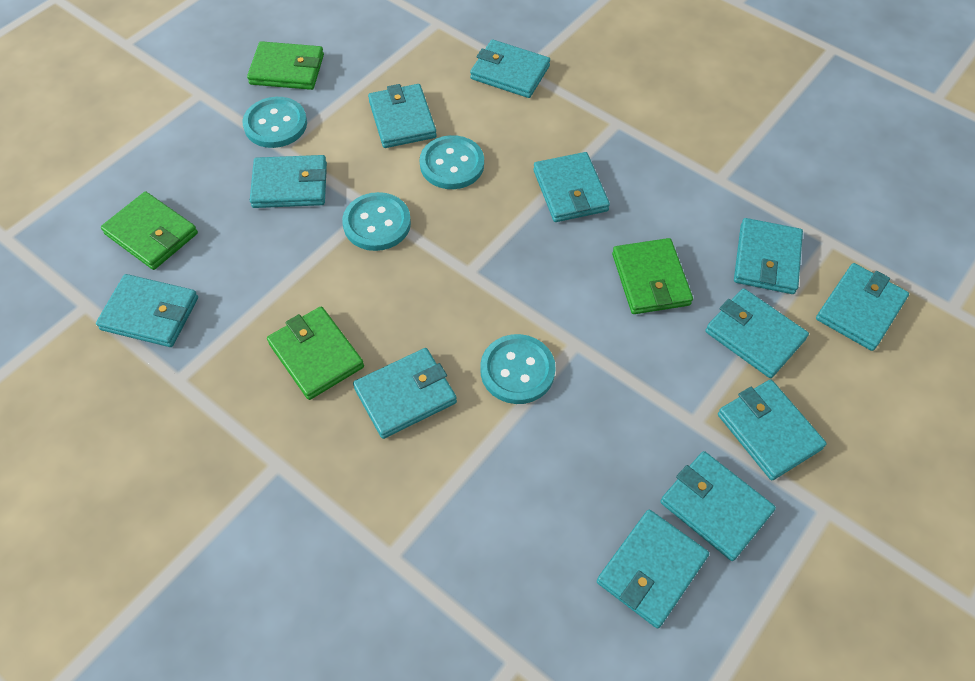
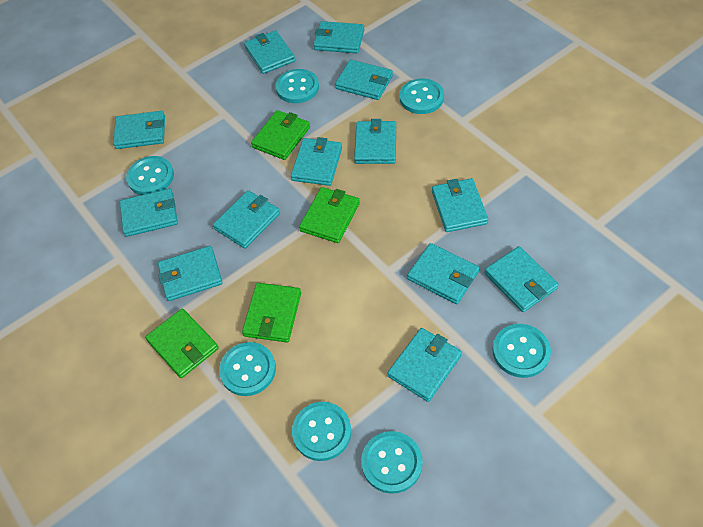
turquoise button: [243,97,307,148] [342,192,411,251] [420,135,484,189] [480,334,556,404] = 4 -> [126,156,174,195] [219,342,276,396] [276,69,319,103] [292,402,351,461] [361,431,423,494] [400,78,444,114] [493,324,551,378] = 7
turquoise wallet: [96,274,198,347] [250,155,327,208] [353,348,457,439] [368,84,437,148] [470,39,550,98] [533,152,610,222] [597,510,709,628] [660,451,776,561] [705,288,809,378] [718,379,827,480] [734,218,803,294] [816,263,909,351] = 12 -> [113,111,165,149] [120,189,178,237] [158,246,223,301] [213,190,280,249] [244,30,295,74] [291,137,342,186] [313,21,364,53] [335,59,393,100] [354,119,396,164] [387,328,462,402] [407,243,480,304] [432,178,488,232] [484,246,559,312] = 13

